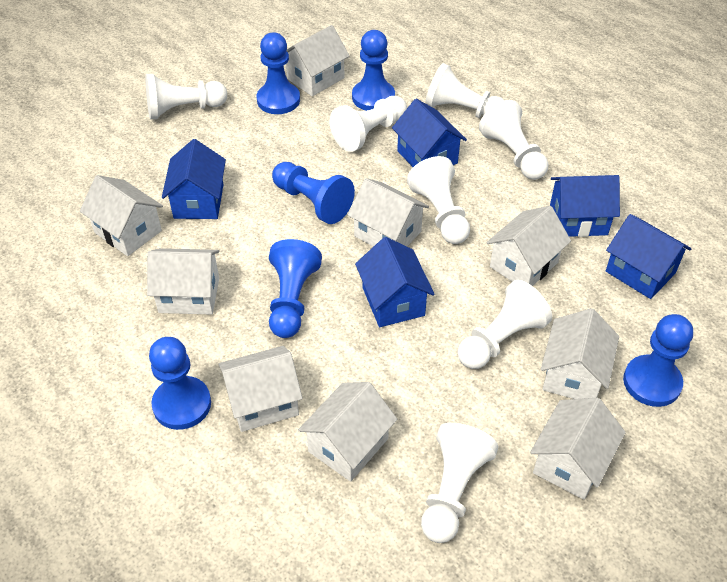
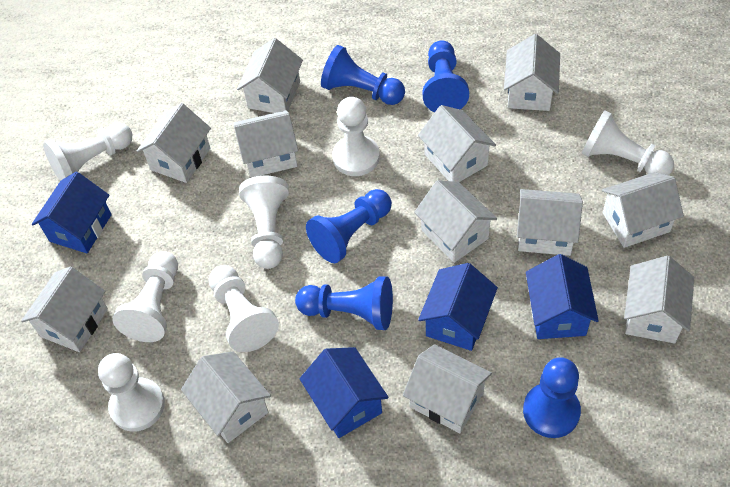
blue house: [162,139,226,219] [355,237,435,327] [392,99,467,167] [550,175,620,237] [606,214,692,299] = 5 -> [32,172,112,253] [300,347,389,438] [418,263,498,351] [526,254,599,339] = 4
blue pawn: [149,337,211,430] [257,32,300,114] [269,239,322,338] [272,162,355,224] [352,30,395,111] [623,314,693,407] = 6 -> [295,276,393,330] [306,189,392,263] [321,45,405,105] [423,41,469,112] [523,357,581,438] = 5
white house: [80,175,163,256] [147,248,219,315] [218,346,303,432] [286,25,350,96] [298,382,397,482] [348,178,429,247] [486,206,571,286] [530,398,626,500] [541,308,619,399] = 9 -> [21,266,108,352] [136,103,211,183] [181,351,271,443] [233,110,298,178] [237,38,303,113] [403,344,492,433] [414,180,497,263] [418,105,496,182] [504,34,560,111] [517,189,583,256] [602,172,684,248] [624,256,694,344] = 12

